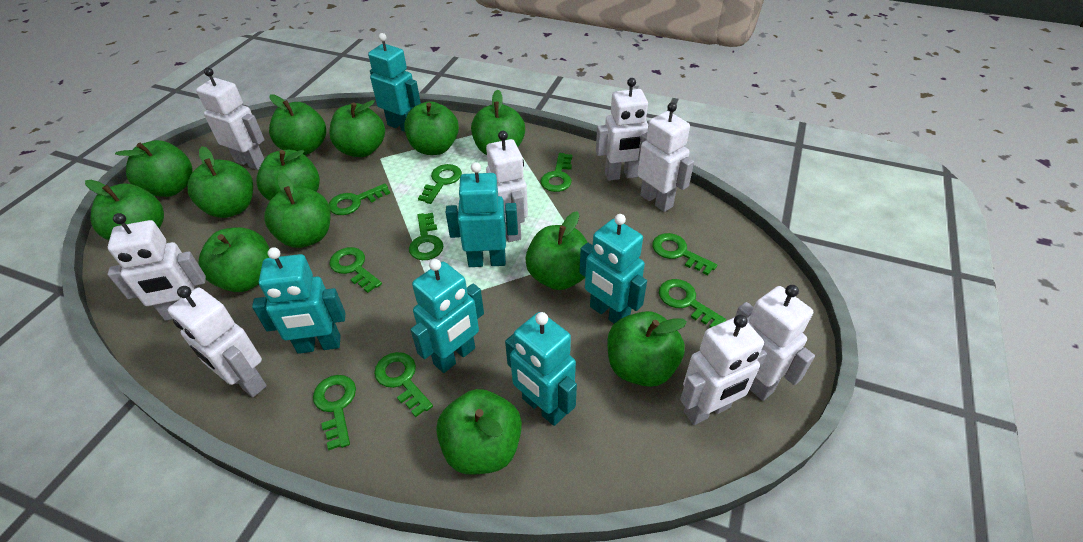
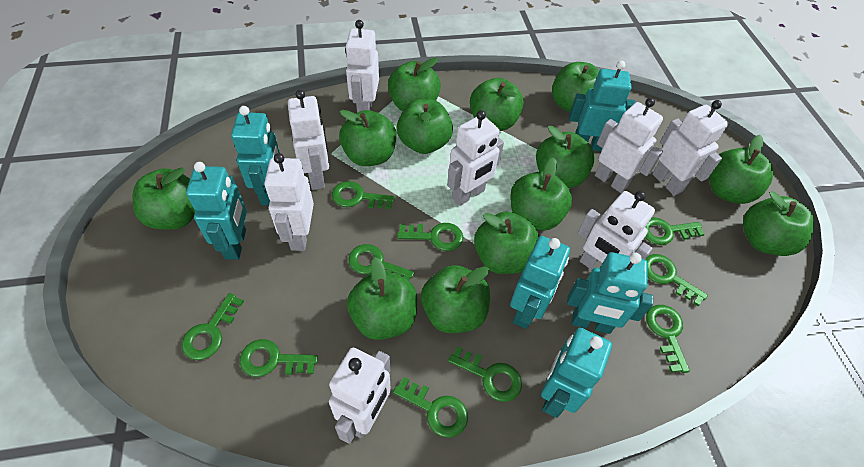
green key: [313,375,356,450] [329,183,390,215] [329,247,382,293] [374,352,433,417] [409,213,444,260] [418,164,462,204] [540,153,573,192] [652,233,717,276] [659,279,726,328] = 9 -> [181,293,244,360] [240,339,318,377] [332,181,395,209] [348,244,414,280] [393,377,468,438] [397,223,463,251] [448,346,522,402] [645,217,705,245] [645,254,708,306] [646,305,690,373] = 10

